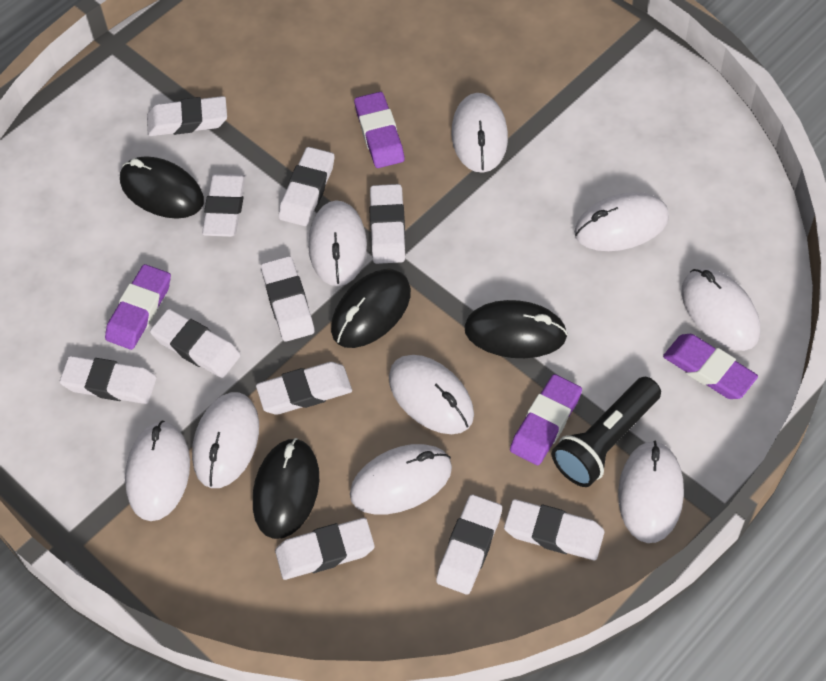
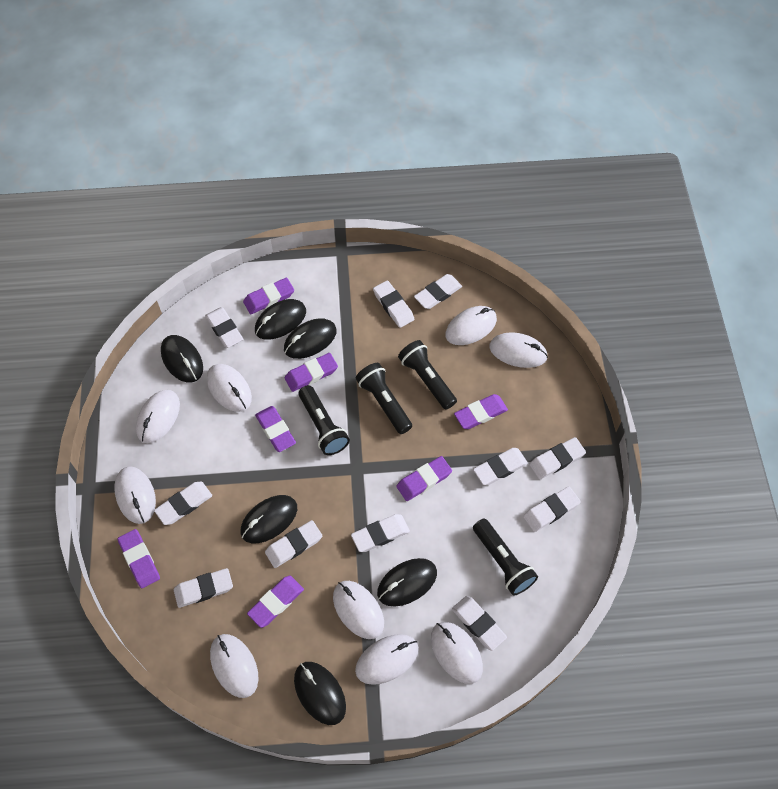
black flashlight: [552,377,661,487] = 1 -> [299,385,350,455] [356,363,412,434] [398,340,457,410] [473,519,538,596] = 4
black mouse: [120,156,204,219] [253,438,319,539] [331,269,411,348] [464,300,568,358] = 4 -> [161,335,203,383] [241,495,297,543] [255,299,306,340] [284,318,337,359] [294,662,346,725] [377,558,437,607] = 6
purple eraser: [105,264,171,350] [354,92,404,168] [510,374,582,465] [663,334,758,399] = 4 -> [117,529,160,588] [243,278,294,314] [247,576,304,628] [255,406,296,452] [285,353,338,392] [396,456,452,501] [454,394,508,429] = 7

